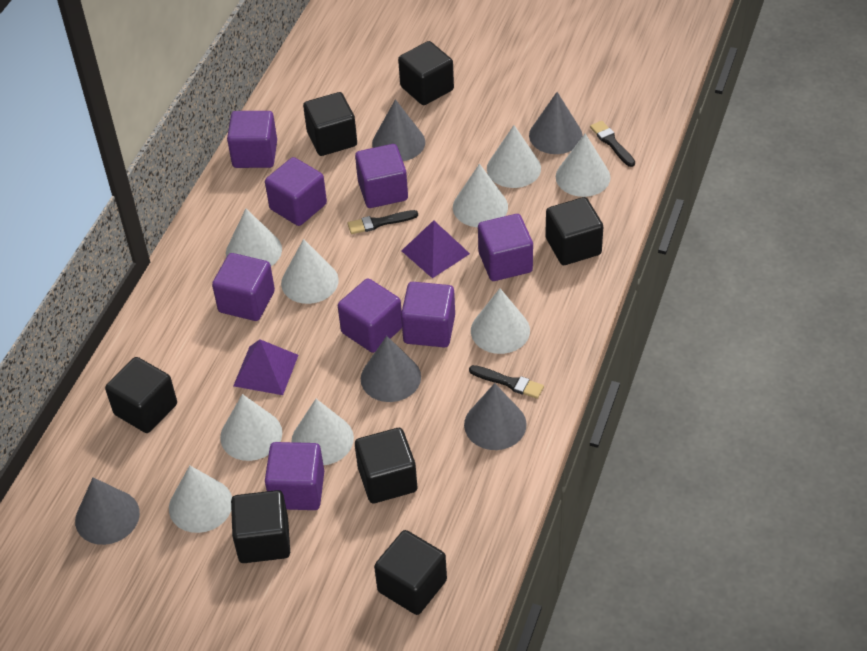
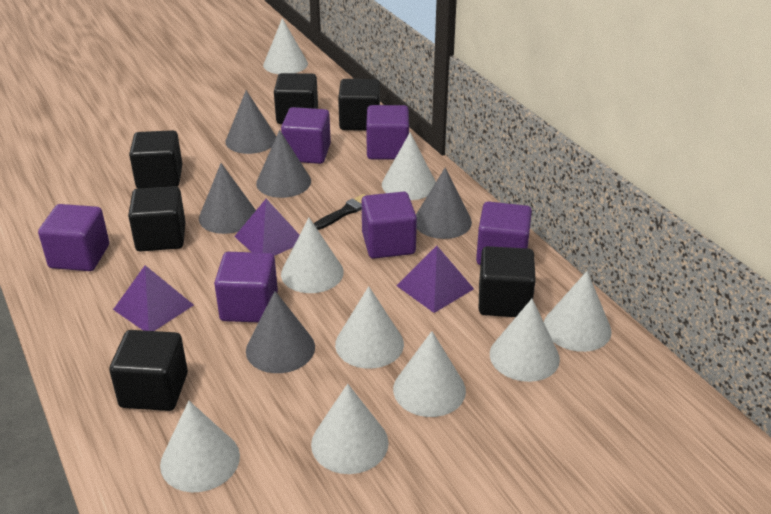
black brush: [348,210,418,234] [469,365,544,399] [590,121,635,167] = 3 -> [314,194,366,230] = 1
black cube: [105,357,177,433] [231,490,290,563] [303,92,357,156] [355,428,417,503] [374,530,447,615] [398,41,454,105] [545,197,603,265] = 7 -> [109,330,188,411] [128,186,186,251] [129,130,182,189] [274,73,318,124] [338,79,380,131] [479,246,536,317] = 6
purple cube: [212,253,275,321] [227,111,277,168] [265,157,327,226] [265,442,324,510] [338,279,402,353] [355,144,408,208] [401,282,455,348] [478,214,533,281] = 8 -> [38,204,109,271] [214,252,278,322] [281,107,331,164] [361,192,417,259] [366,105,409,159] [476,201,532,265] = 6
purple pyramid: [233,340,298,395] [401,220,470,278] = 2 -> [113,265,194,331] [234,199,299,256] [396,246,474,313] = 3

